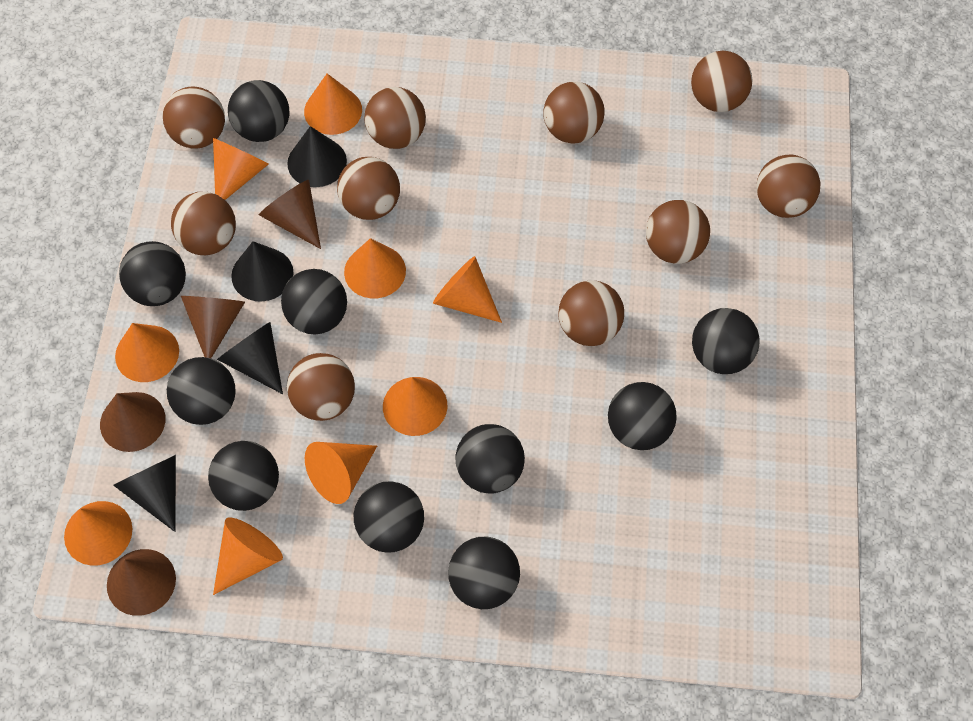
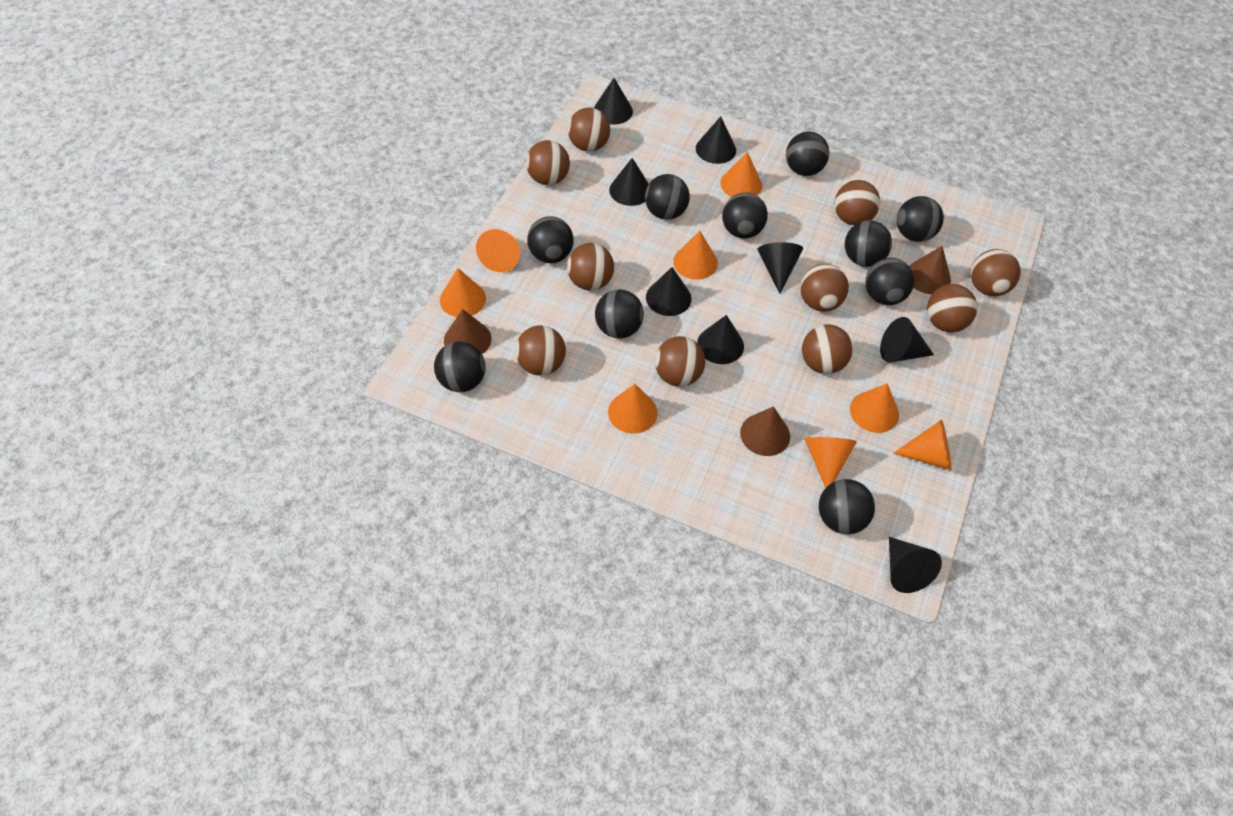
black cone: [113,455,176,532] [217,322,283,394] [231,241,294,302] [287,126,347,187] = 4 -> [594,78,633,125] [609,158,649,206] [646,267,691,316] [696,116,736,164] [697,315,744,364] [758,242,803,294] [880,317,934,363] [889,537,942,593] = 8
brown cone: [100,392,165,452] [107,549,176,616] [181,296,245,358] [259,180,321,249] = 4 -> [444,309,491,354] [740,406,790,456] [909,246,951,294] = 3
orange cone: [64,501,132,566] [115,323,179,382] [213,138,269,200] [213,518,283,595] [304,74,362,135] [305,442,377,504] [344,238,406,298] [383,377,447,436] [433,256,502,323] = 9 -> [440,268,486,317] [476,229,520,272] [608,384,658,434] [673,231,718,280] [720,152,762,197] [804,437,857,488] [850,383,899,433] [893,420,952,470] = 8

